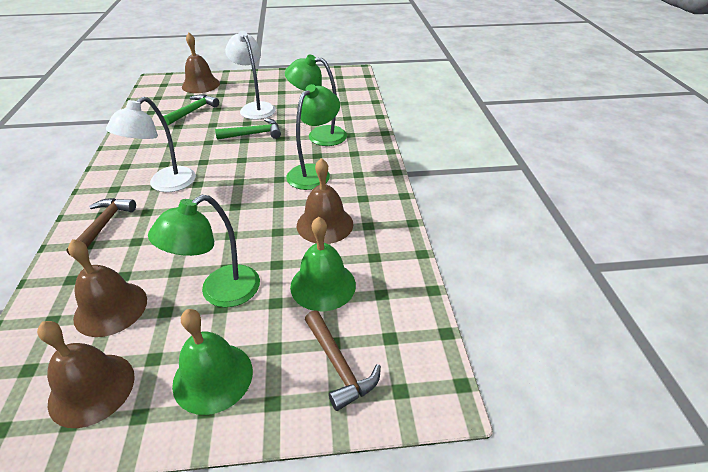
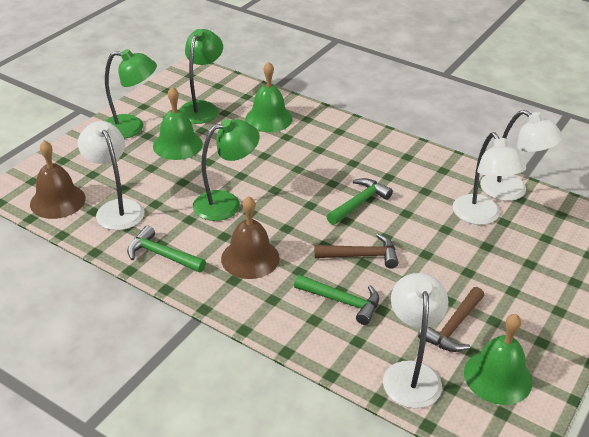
brown bell: [37,321,135,428] [68,239,147,337] [182,32,220,93] [297,158,353,244] = 4 -> [30,140,86,219] [221,196,280,279] = 2
green bell: [172,309,253,415] [290,217,356,311] = 2 -> [153,86,203,160] [245,62,293,132] [464,314,532,405] = 3
green hammer: [163,95,219,125] [215,118,281,140] = 2 -> [127,226,206,273] [294,274,379,325] [326,178,393,225] = 3
white lamp: [106,97,196,192] [225,31,276,120] = 2 -> [78,121,144,230] [383,273,448,408] [453,132,526,225] [480,110,564,201] = 4

